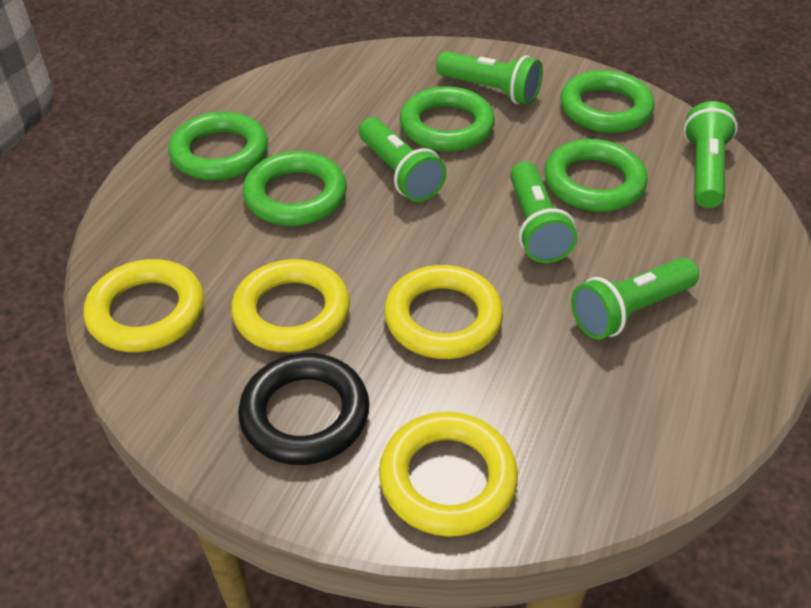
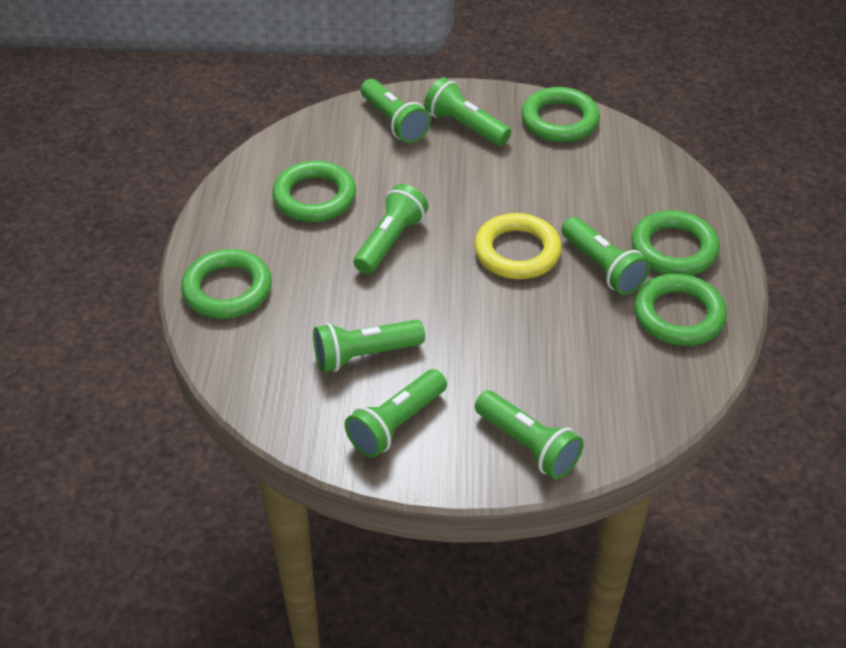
black ring: [238,353,370,465] = 1 -> none = 0
green flashlight: [359,118,446,202] [436,51,543,105] [510,162,578,263] [571,258,699,340] [684,101,738,208] = 5 -> [313,320,425,372] [345,369,447,458] [354,184,428,274] [361,79,431,143] [424,77,511,146] [475,390,584,479] [562,217,650,295] = 7
yellow ring: [84,259,204,352] [231,259,350,352] [379,412,518,537] [384,265,503,359] = 4 -> [474,213,562,279] = 1

